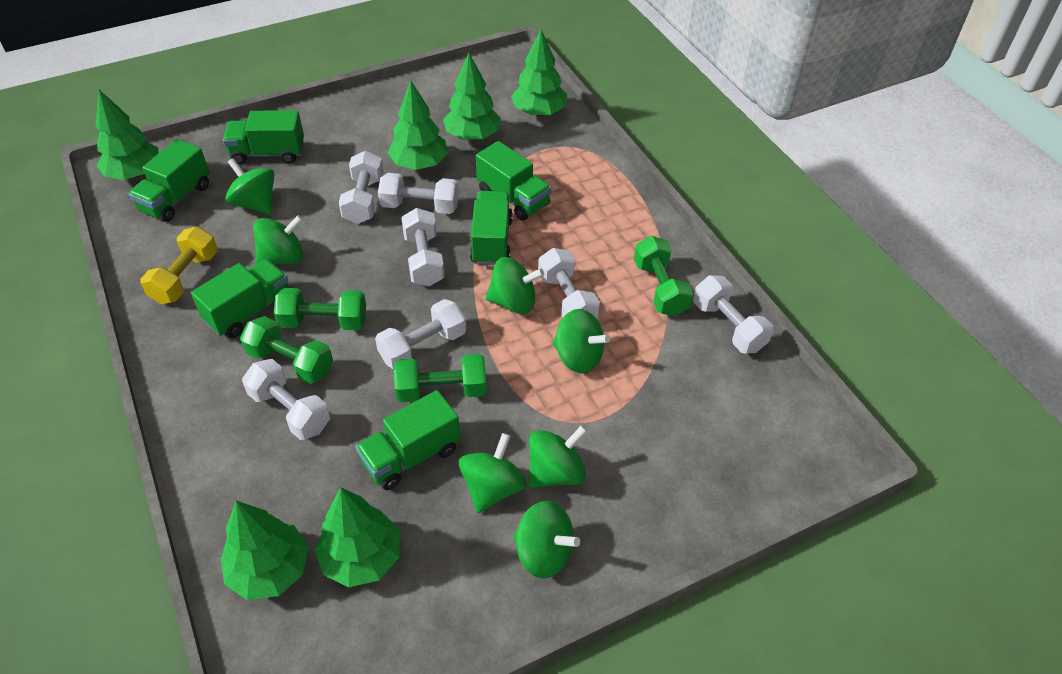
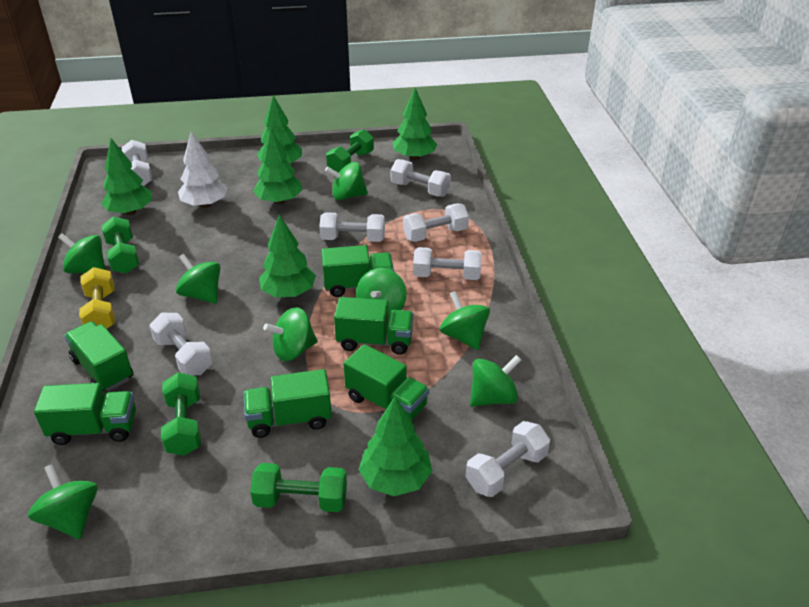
green spinning top: [225,158,274,215] [253,215,304,264] [459,433,527,513] [486,257,544,314] [513,500,580,578] [529,425,587,488] [553,309,610,373] = 7 -> [28,464,98,539] [58,233,106,273] [176,254,220,304] [263,307,318,361] [325,162,368,201] [356,268,406,318] [440,291,490,350] [470,355,521,406] = 8
white tree: none = 0 -> [178,132,228,208] = 1

